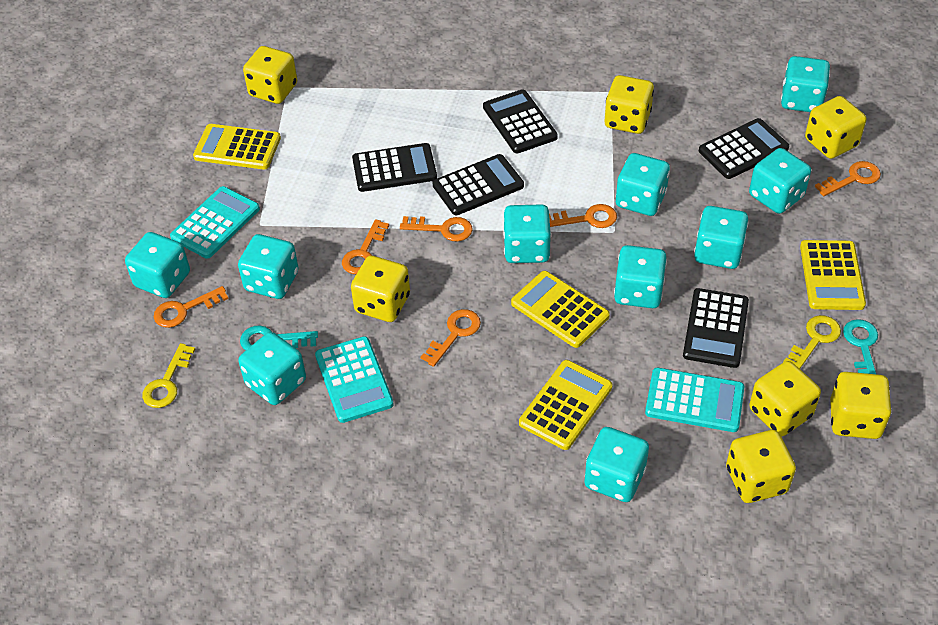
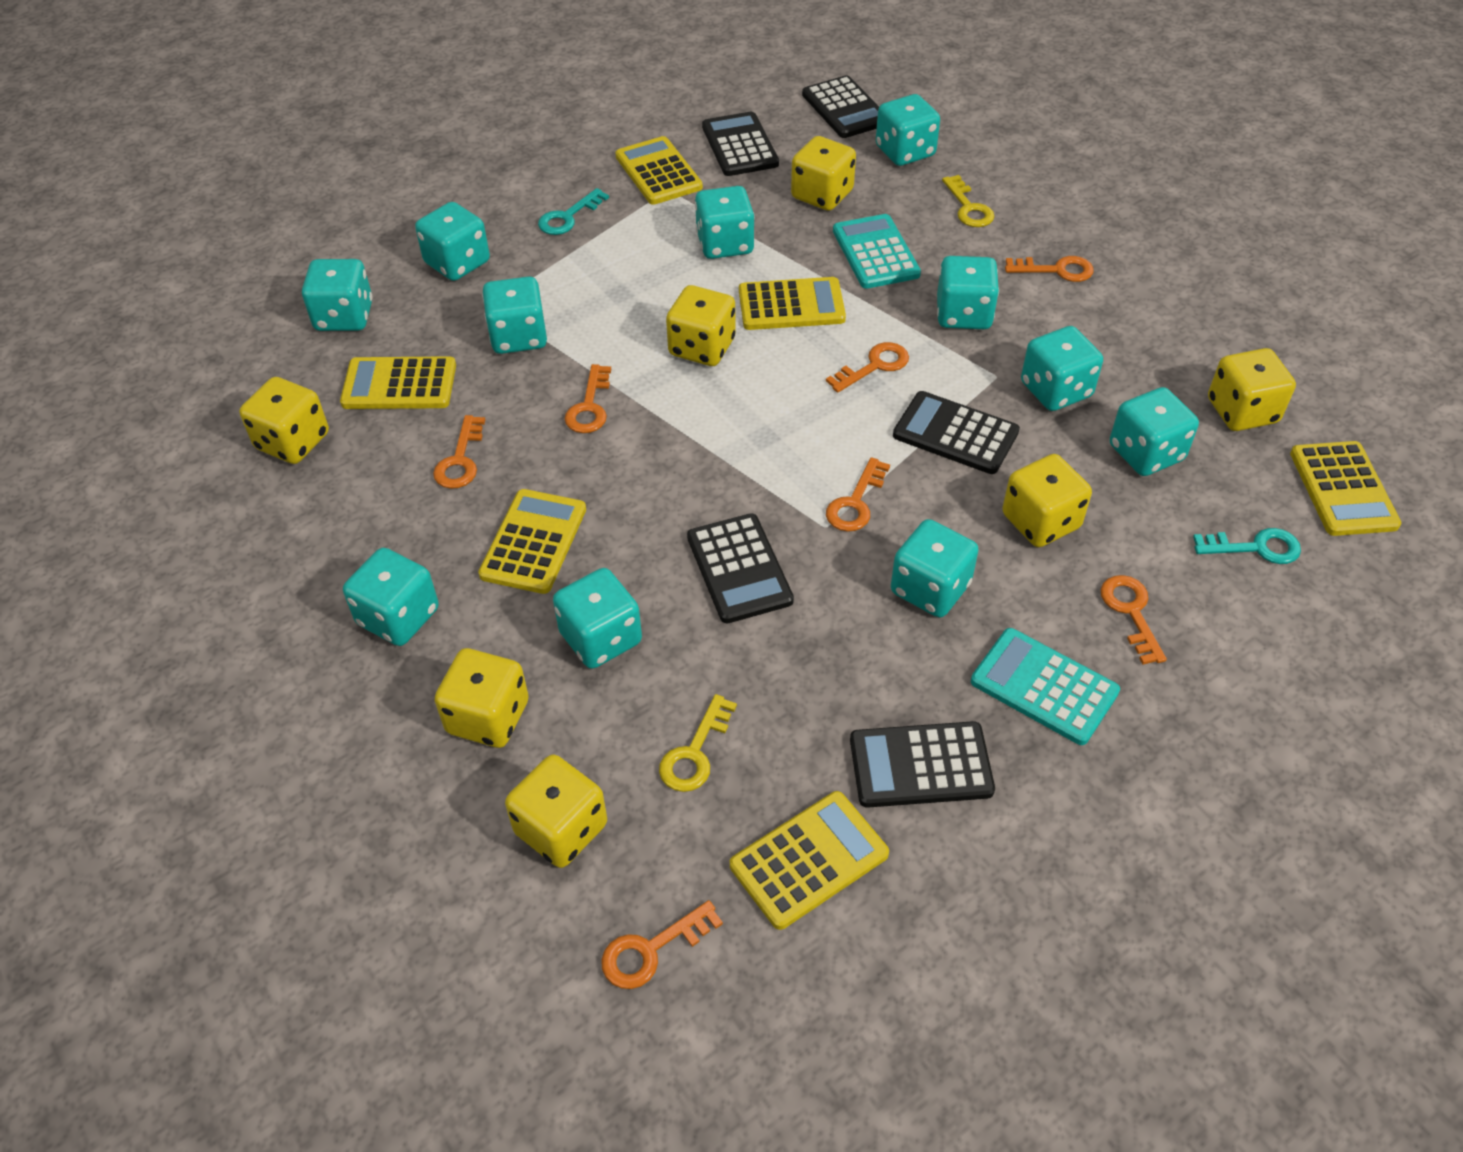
orange key: [154,286,229,328] [342,219,389,274] [400,216,473,241] [421,309,481,367] [549,204,617,228] [815,161,881,196] = 6 -> [433,415,485,489] [565,364,611,433] [601,900,723,989] [826,342,909,393] [826,457,890,532] [1005,256,1094,282] [1100,575,1167,664] = 7
turquoise calculator: [170,186,260,259] [315,336,394,423] [645,368,744,432] = 3 -> [833,214,921,289] [971,628,1120,745] = 2
turquoise dice: [125,232,190,298] [238,234,299,299] [238,332,306,405] [503,204,551,263] [584,427,649,502] [614,245,667,308] [616,153,670,216] [694,206,749,269] [749,148,811,214] [781,56,830,112] = 10 -> [302,259,373,331] [343,548,439,646] [415,202,490,281] [482,276,547,354] [553,568,642,669] [695,186,755,259] [876,94,940,166] [891,519,979,617] [937,256,999,329] [1021,326,1103,411] [1110,387,1199,476] = 11
yellow calculator: [193,124,281,170] [511,271,610,348] [519,360,612,450] [800,240,866,310] = 4 -> [340,356,456,409] [478,489,586,594] [615,136,703,205] [730,791,889,930] [739,277,846,330] [1290,441,1401,536] = 6

